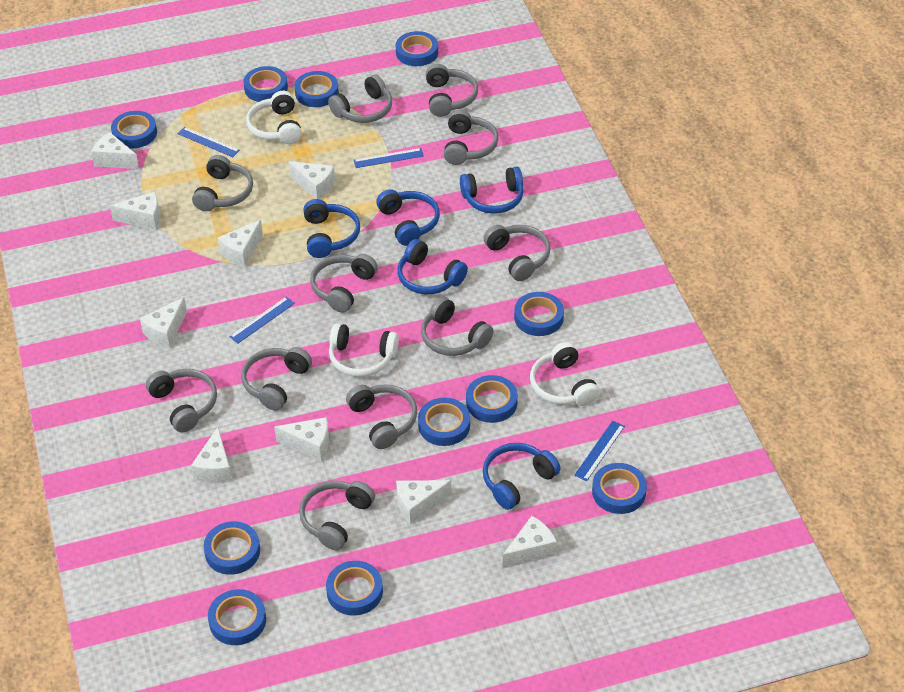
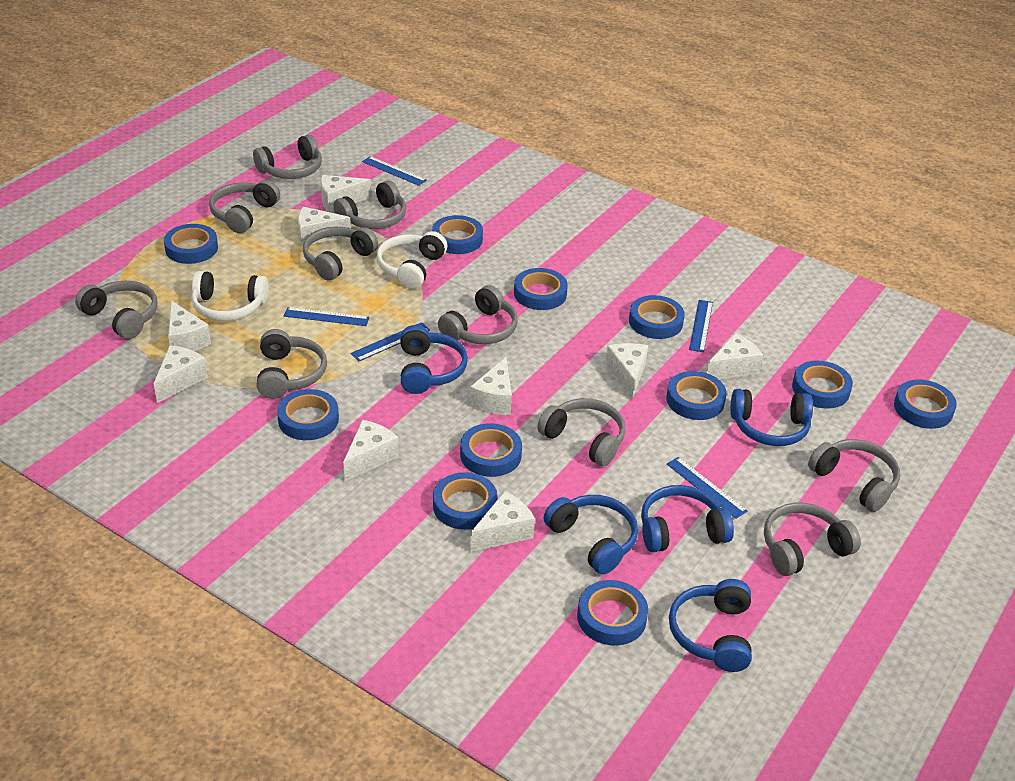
blue ruler: [178,127,240,157] [229,297,295,343] [354,148,424,168] [574,421,625,481] = 4 -> [284,307,370,326] [350,322,430,362] [362,156,427,186] [667,457,747,519] [689,300,713,352] = 5
grey headphones: [146,369,217,432] [192,155,253,211] [241,347,312,411] [299,481,375,550] [310,254,378,313] [328,75,392,123] [346,384,417,449] [421,297,494,356] [426,64,478,117] [444,110,498,165] [483,225,551,281] = 11 -> [75,281,158,339] [209,180,280,233] [253,135,322,179] [257,329,327,399] [303,227,378,281] [334,180,406,229] [438,285,518,344] [537,398,626,466] [764,503,861,576] [808,439,900,512] = 10
white headphones: [246,91,302,144] [329,323,399,377] [530,342,600,406] = 3 -> [191,271,269,321] [376,231,447,289] = 2

